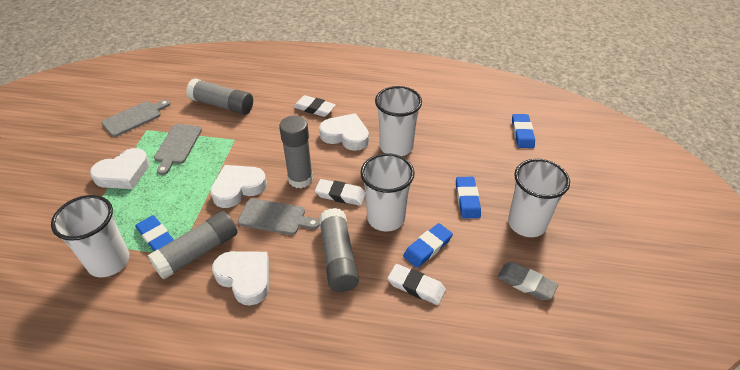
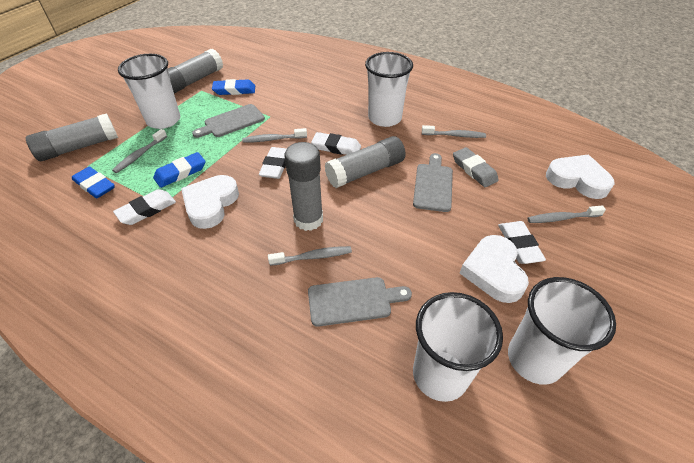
blue eraser: [135,215,174,251] [403,223,453,268] [456,177,481,218] [512,114,535,148] = 4 -> [72,167,115,199] [153,152,206,188] [212,79,255,95] = 3
grey toothbrush: none = 0 -> [112,129,167,173] [242,128,307,143] [268,246,352,266] [422,125,486,138] [527,205,606,223] = 5
white eraser: [294,95,336,117] [315,179,366,206] [388,264,446,305] = 3 -> [113,189,176,225] [259,147,287,179] [311,132,361,155] [498,221,546,264] = 4
white heart: [90,148,150,189] [210,165,267,208] [212,251,269,306] [319,113,369,151] = 4 -> [181,175,239,229] [460,235,529,303] [546,154,615,199] = 3

